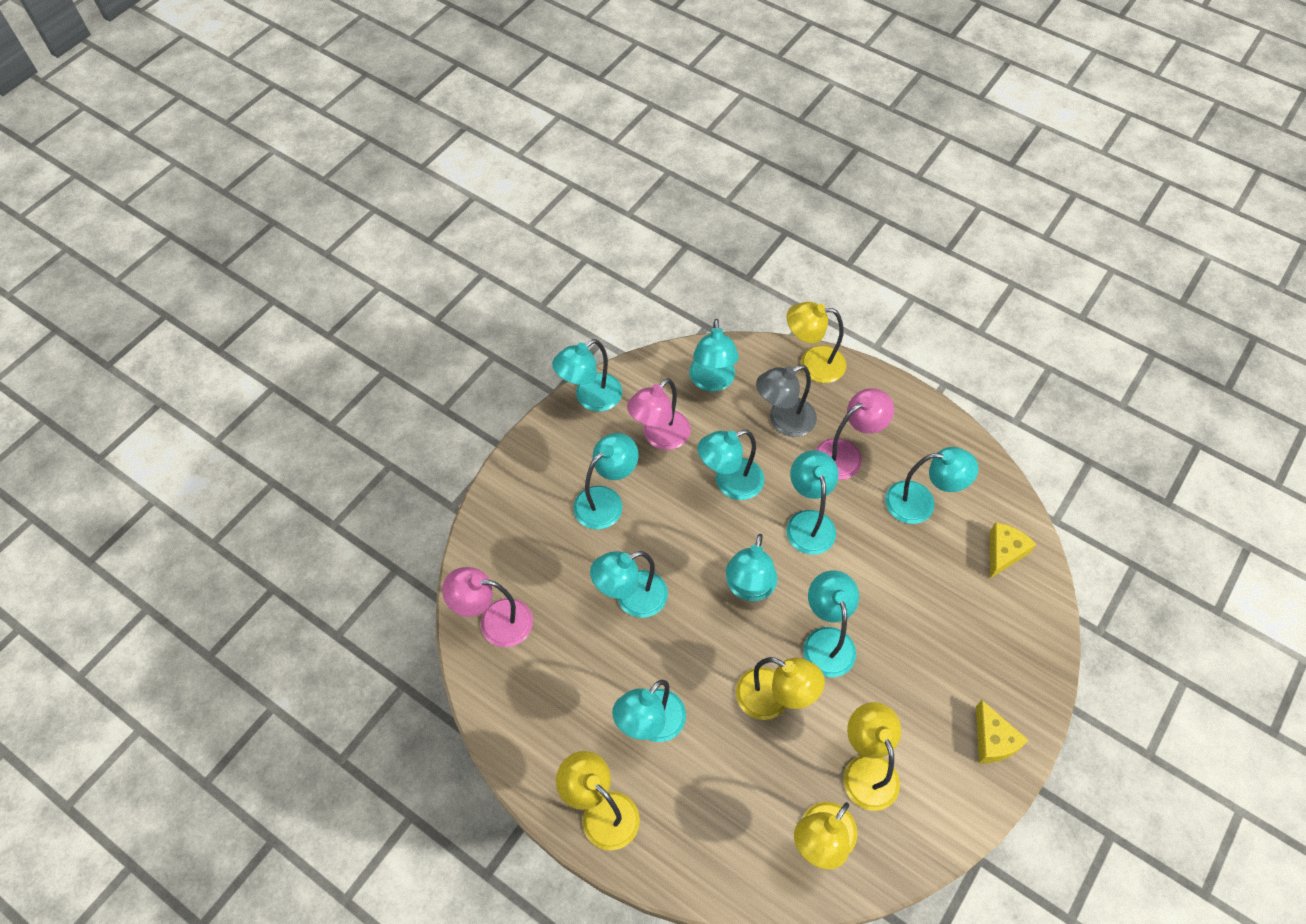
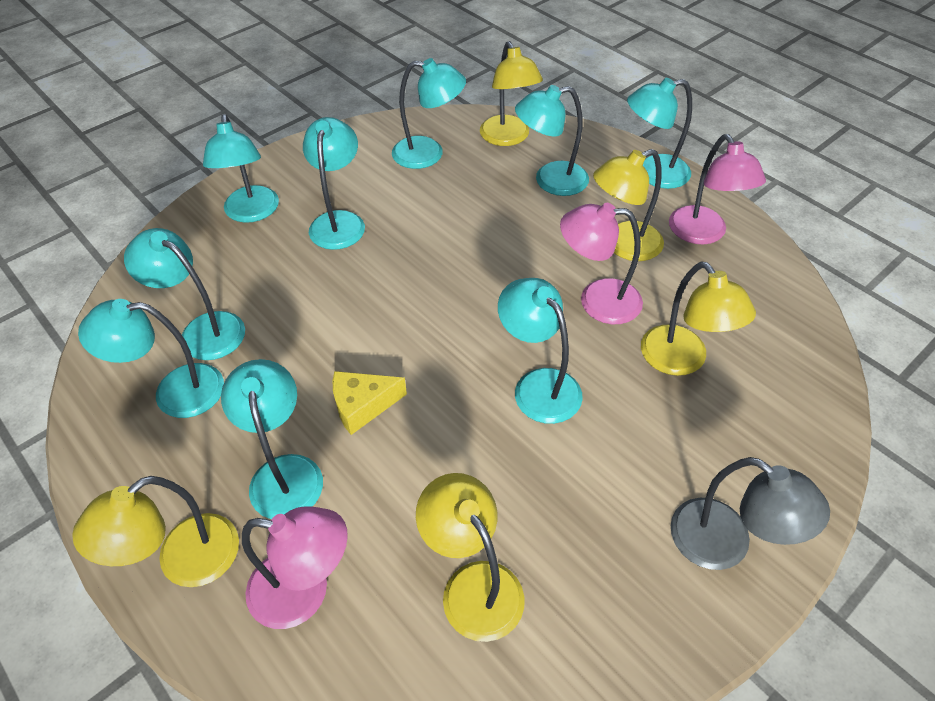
turquoise lamp: [552,339,622,412] [573,433,639,530] [590,551,668,618] [612,680,686,742] [689,319,739,392] [698,430,764,500] [726,534,777,601] [786,450,839,555] [803,570,859,677] [885,447,978,524] = 10 -> [78,299,224,418] [124,228,245,360] [203,114,279,223] [221,359,323,519] [303,117,365,250] [392,58,466,169] [498,278,583,424] [515,85,589,196] [627,78,692,189] = 9
yellow cheese: [976,700,1029,763] [990,522,1036,578] = 2 -> [333,371,407,435] = 1

